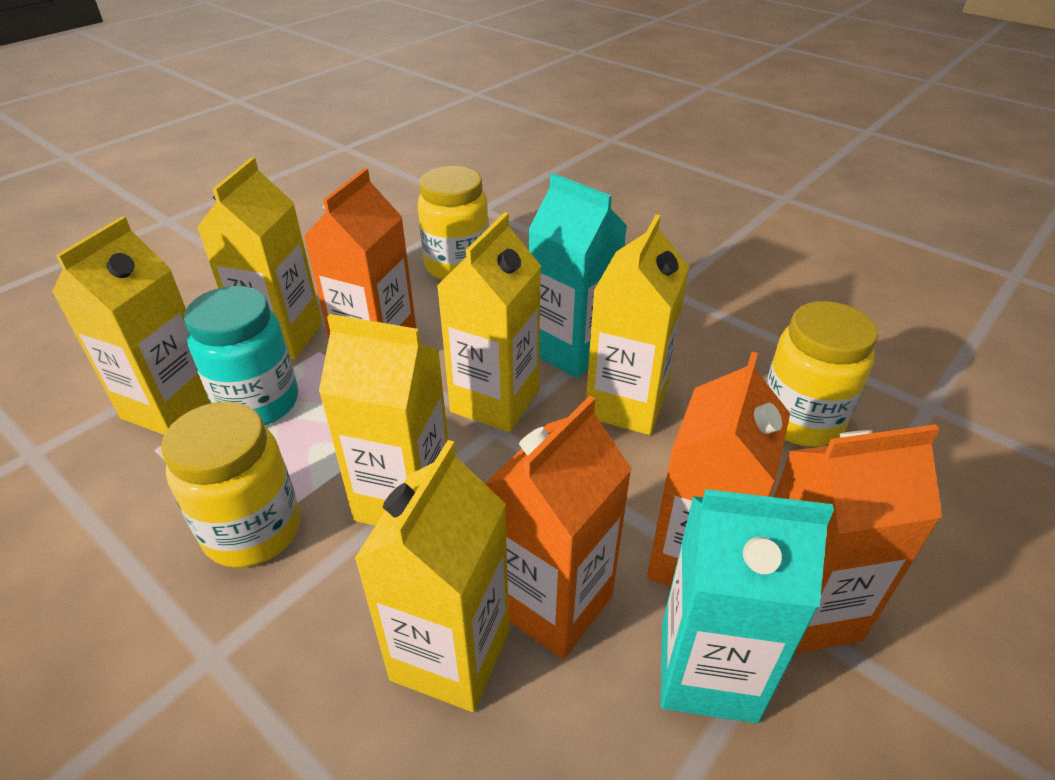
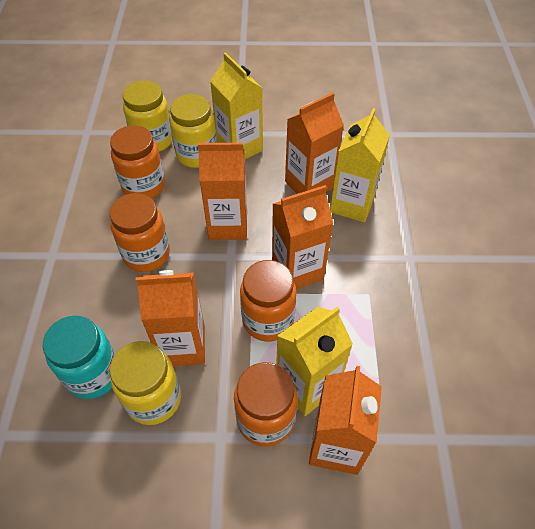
orange carton: [304,168,416,338] [485,396,632,659] [647,352,790,587] [774,424,942,654] = 4 -> [136,270,205,366] [198,143,247,240] [272,185,333,289] [285,92,344,194] [309,366,382,475] = 5
orange jar: none = 0 -> [109,193,170,272] [110,125,165,199] [234,362,297,447] [240,260,296,342] = 4
turquoise carton: [528,173,627,378] [660,489,834,723] = 2 -> none = 0
yellow carton: [52,216,211,435] [197,157,322,360] [319,314,448,526] [354,440,509,712] [437,212,541,432] [586,214,689,435] = 6 -> [210,52,263,159] [276,307,353,416] [330,108,390,222] = 3

